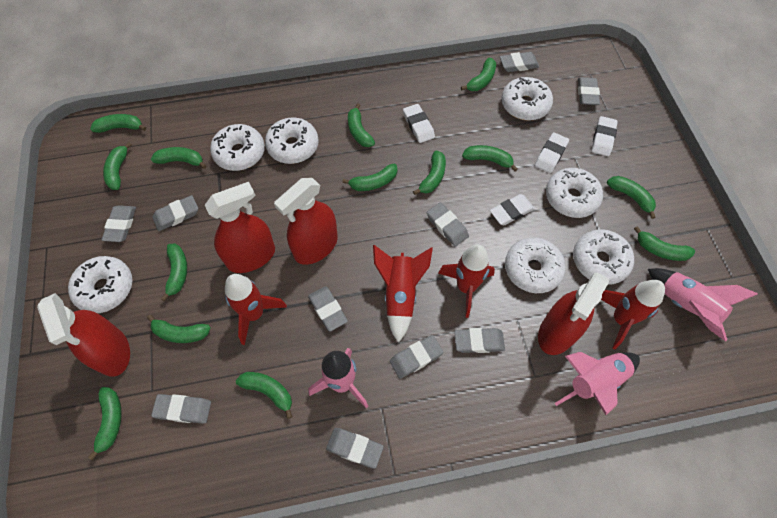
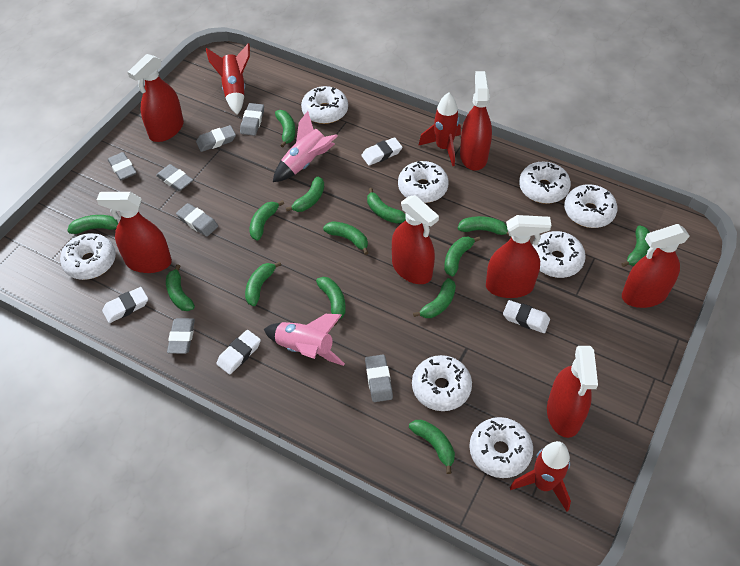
grey eraser: [102,205,136,242] [151,394,211,424] [153,195,198,231] [308,286,348,332] [326,428,384,469] [390,335,443,379] [427,202,469,247] [454,328,505,353] [500,52,539,72] [578,77,600,105] = 10 -> [108,152,137,180] [156,164,193,191] [167,318,195,354] [176,203,218,237] [196,125,236,152] [240,103,264,136] [365,355,393,402] = 7
pink rocket: [309,348,368,409] [555,352,640,415] [648,268,758,342] = 3 -> [264,314,345,366] [273,111,338,182] = 2
red rocket: [225,274,287,345] [373,245,433,343] [438,244,495,318] [601,280,665,349] = 4 -> [206,43,250,115] [418,92,461,167] [510,441,571,511] = 3
red spray bottle: [37,293,130,377] [205,182,275,273] [274,178,338,265] [538,272,610,355] = 4 -> [97,192,172,273] [128,54,184,142] [392,195,439,284] [460,71,492,171] [486,215,552,298] [547,346,598,438] [622,224,690,308] = 7
white donut: [68,256,133,313] [210,124,265,171] [265,118,319,164] [501,77,553,121] [505,238,566,293] [546,168,603,218] [573,229,634,285] = 7 -> [60,233,116,280] [301,86,348,124] [398,161,449,203] [412,355,472,411] [469,417,533,478] [519,161,571,204] [532,231,586,278] [564,184,617,228] = 8

